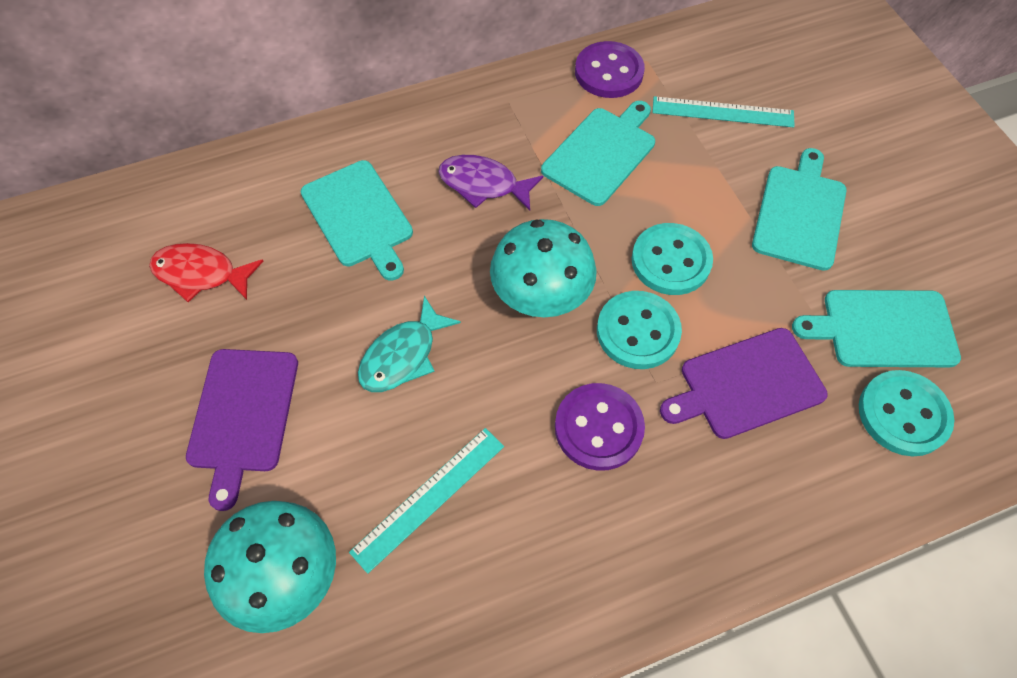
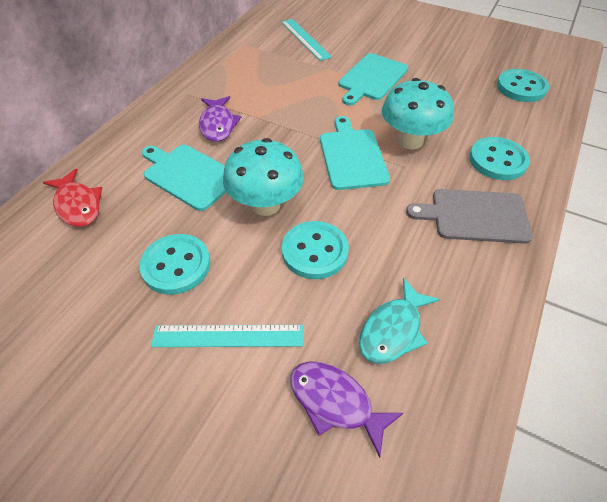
grey cutting board: none = 0 -> [406,189,533,244] = 1
purple button: [555,383,645,471] [575,41,645,98] = 2 -> none = 0
purple cutting board: [186,349,298,511] [660,328,828,439] = 2 -> none = 0
purple fish: [438,155,543,211] = 1 -> [199,96,241,142] [290,361,404,458] = 2
turquoise button: [597,291,682,369] [632,223,713,295] [859,370,954,456] = 3 -> [139,234,210,295] [282,221,349,279] [469,137,530,180] [497,69,549,102] = 4
turquoise cutting board: [301,160,413,281] [541,101,655,206] [752,148,847,271] [792,290,961,367] = 4 -> [142,145,226,211] [320,116,390,190] [338,53,408,105] = 3

